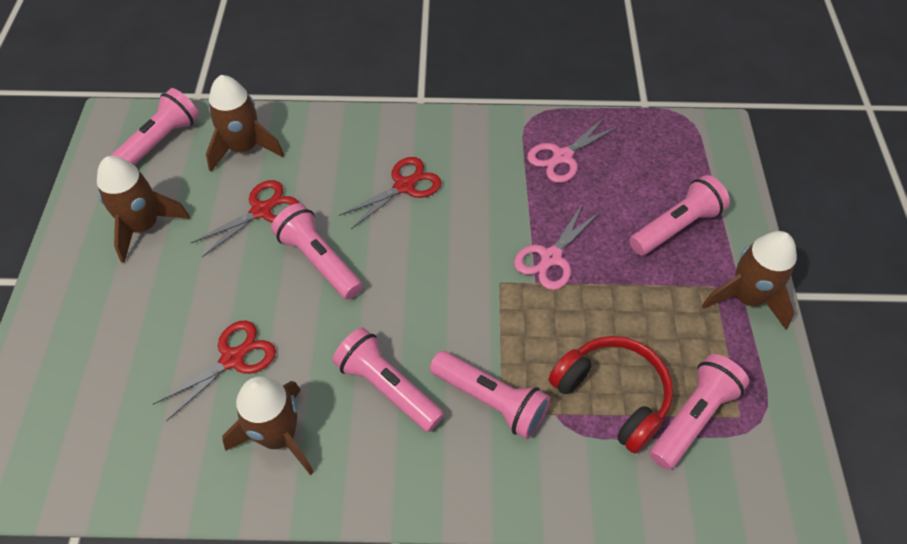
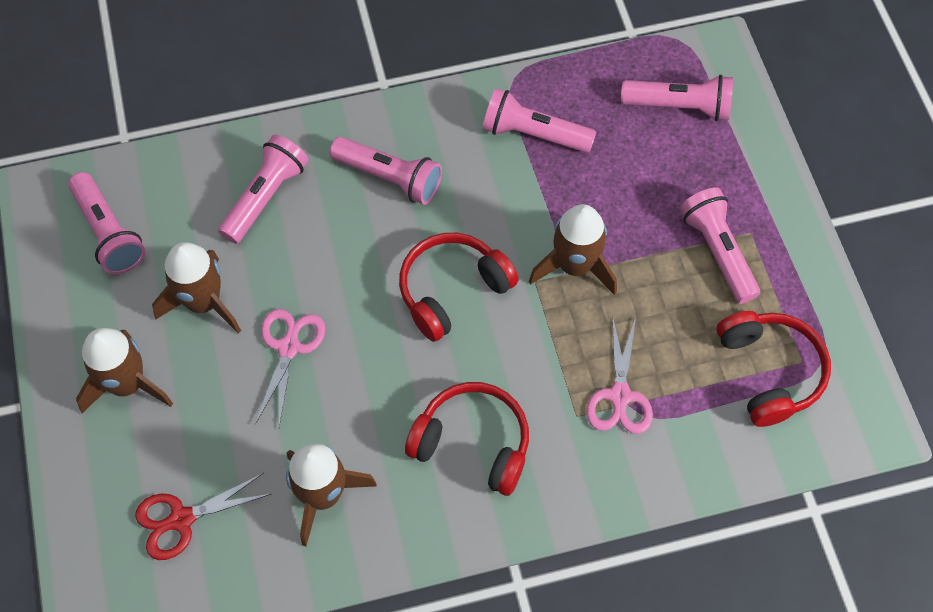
red headphones: [549,336,673,453] = 1 -> [399,233,519,342] [405,382,529,496] [717,311,831,427] = 3
red scissors: [153,321,276,421] [191,180,299,257] [339,157,442,229] = 3 -> [135,473,271,560] = 1

